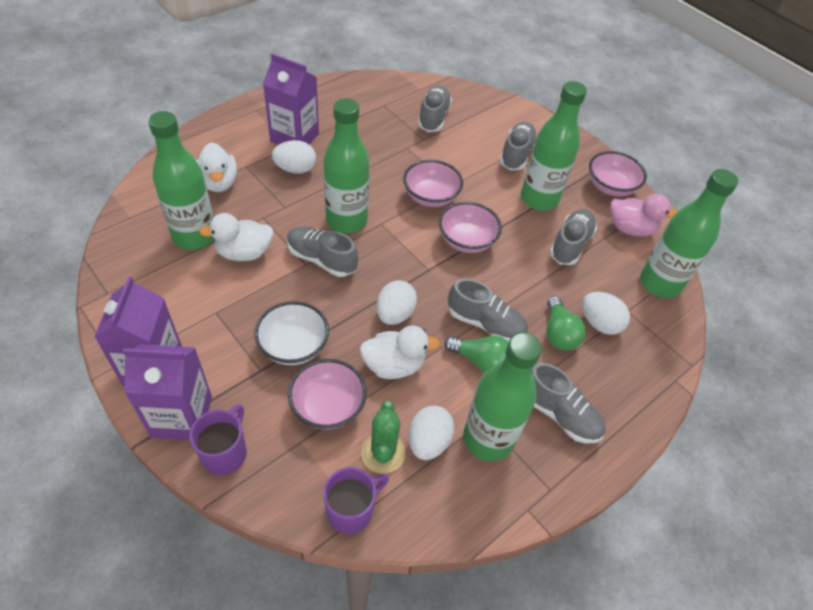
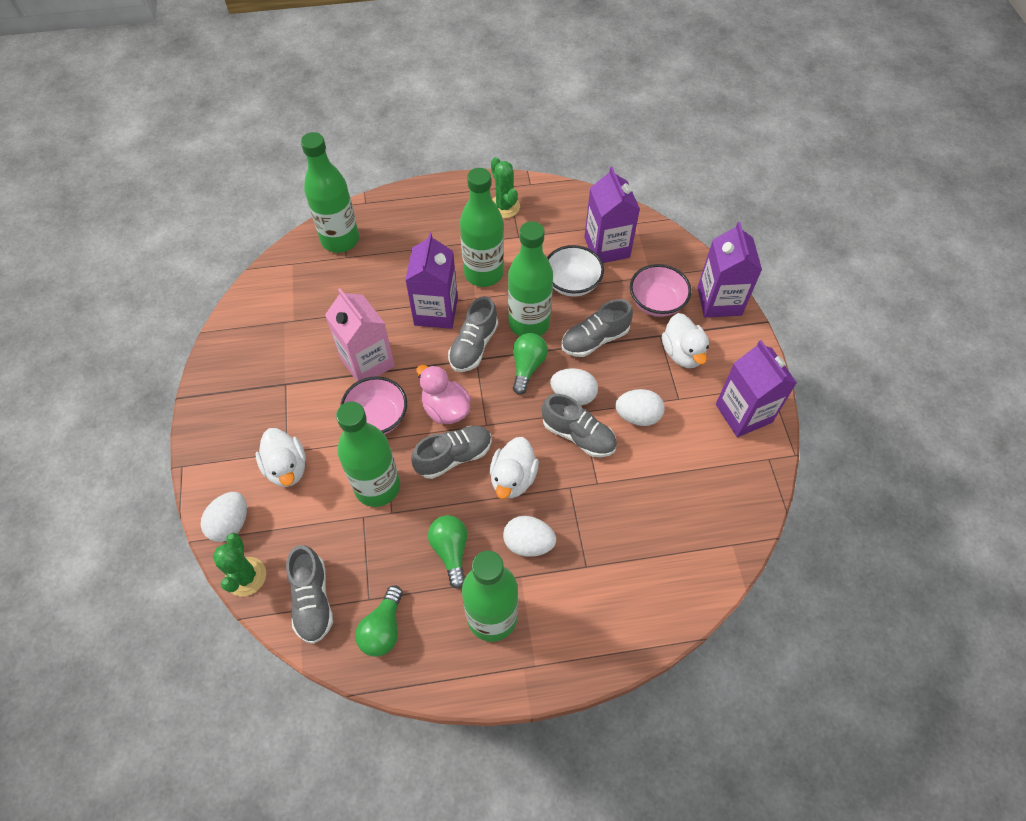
green cactus: [361,401,405,474] = 1 -> [212,533,266,596] [491,157,520,218] = 2
green light bulb: [445,336,509,373] [546,296,586,351] = 2 -> [355,585,403,657] [428,515,467,589] [513,333,548,395] = 3
grey shoe: [287,226,358,277] [418,85,452,132] [448,279,528,342] [500,122,537,170] [532,363,606,443] [550,209,597,265] = 6 -> [286,545,333,644] [411,426,492,479] [448,296,498,372] [542,394,617,457] [561,299,633,357] = 5
pink bowl: [288,359,367,430] [403,160,463,207] [439,202,502,253] [589,151,647,196] = 4 -> [340,376,407,434] [630,264,691,317] = 2
pink carton: none = 0 -> [325,288,395,381] = 1
purple carton: [94,276,182,387] [123,344,212,440] [263,53,319,145] = 3 -> [405,232,458,329] [584,167,640,263] [697,222,762,318] [716,340,797,437] = 4
purple mug: [190,404,247,475] [323,467,389,534] = 2 -> none = 0

